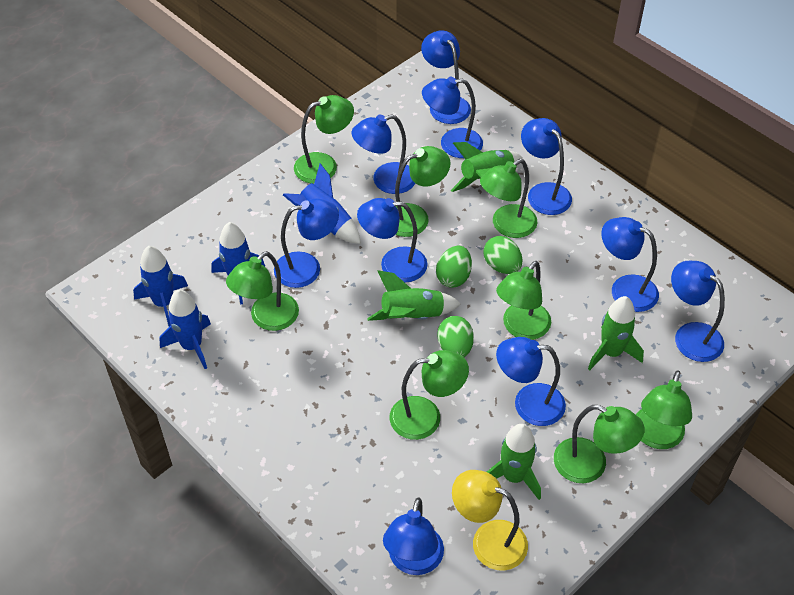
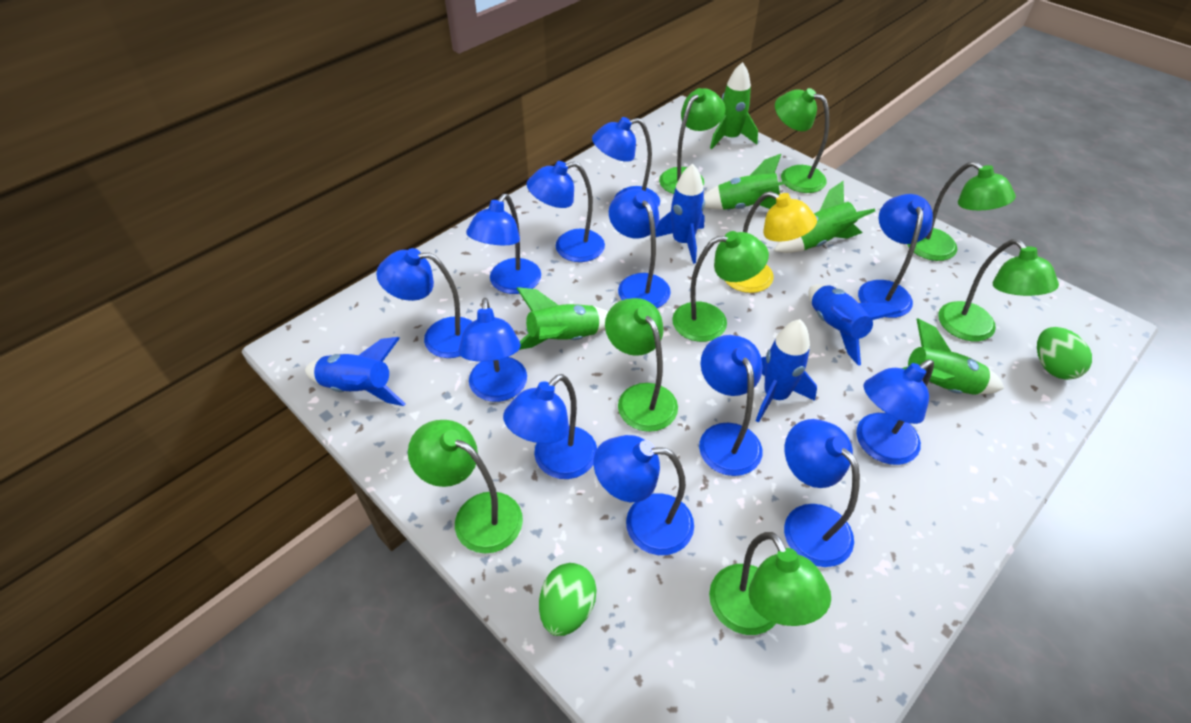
blue lamp: [274,198,339,288] [351,114,415,194] [357,198,428,282] [383,498,444,575] [421,30,471,124] [422,77,483,158] [496,337,566,426] [521,118,572,215] [601,217,659,312] [671,261,725,362] = 10 -> [376,248,473,358] [459,298,527,402] [466,194,541,294] [503,374,597,479] [527,161,605,262] [592,117,660,207] [594,435,694,555] [609,189,671,308] [699,335,763,476] [784,419,860,567] [856,360,934,465] [858,194,933,318] = 12
green egg: [436,246,472,288] [437,316,474,357] [483,236,522,274] = 3 -> [539,563,596,636] [1037,327,1092,380] = 2
green rocket: [367,270,461,321] [451,142,523,192] [487,424,541,500] [588,296,644,371] = 4 -> [516,287,608,350] [704,154,788,210] [710,62,758,149] [774,181,875,253] [902,318,1004,395] = 5

